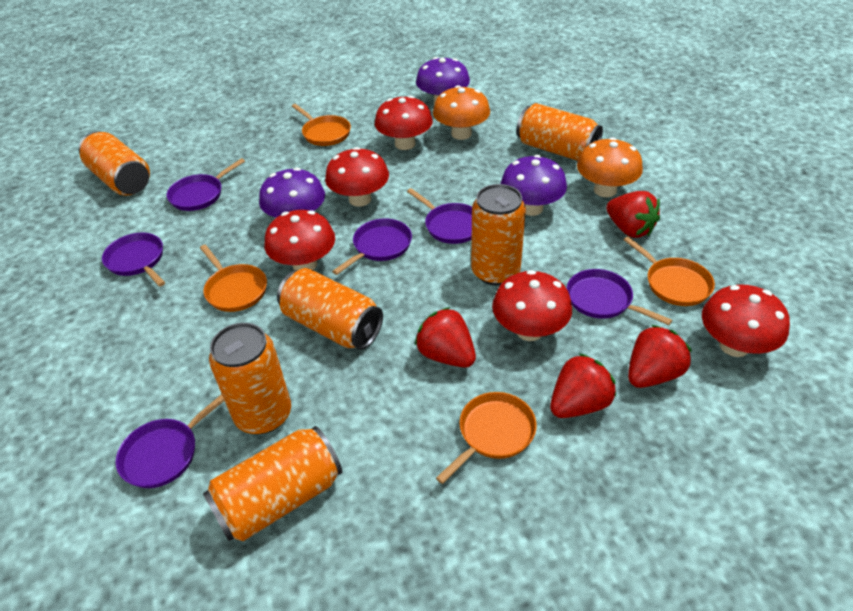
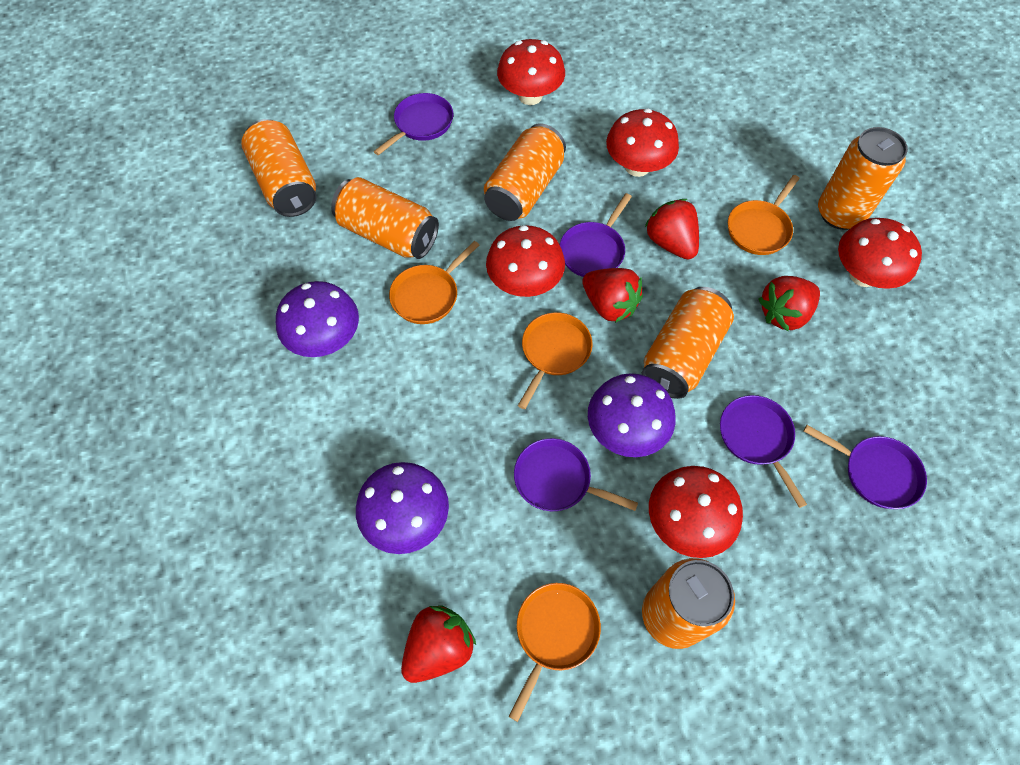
orange mushroom: [433,85,490,140] [577,137,643,197] = 2 -> none = 0
purple pan: [102,233,165,287] [115,394,224,488] [167,158,245,211] [332,219,412,275] [407,188,472,244] [567,269,672,325] = 6 -> [374,93,453,155] [514,438,638,511] [560,193,632,277] [720,395,807,508] [804,425,927,509] = 5

